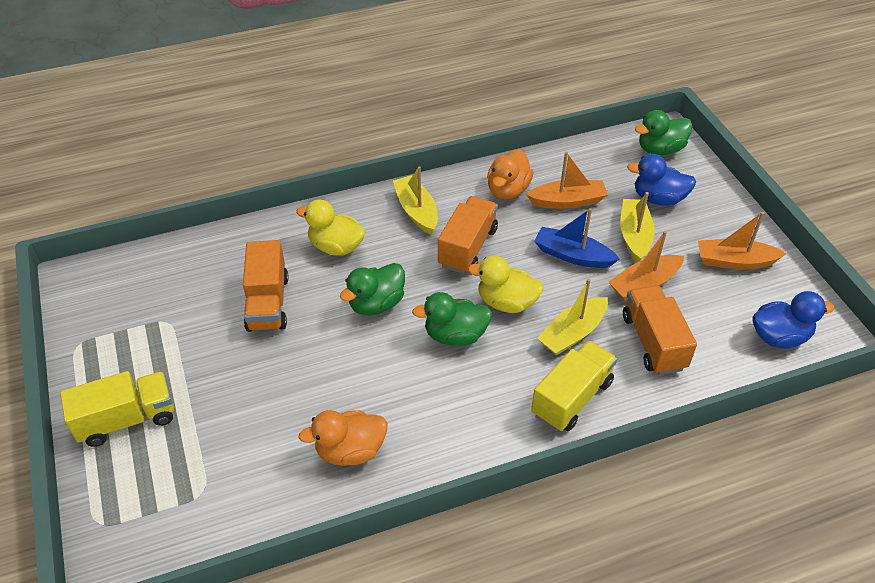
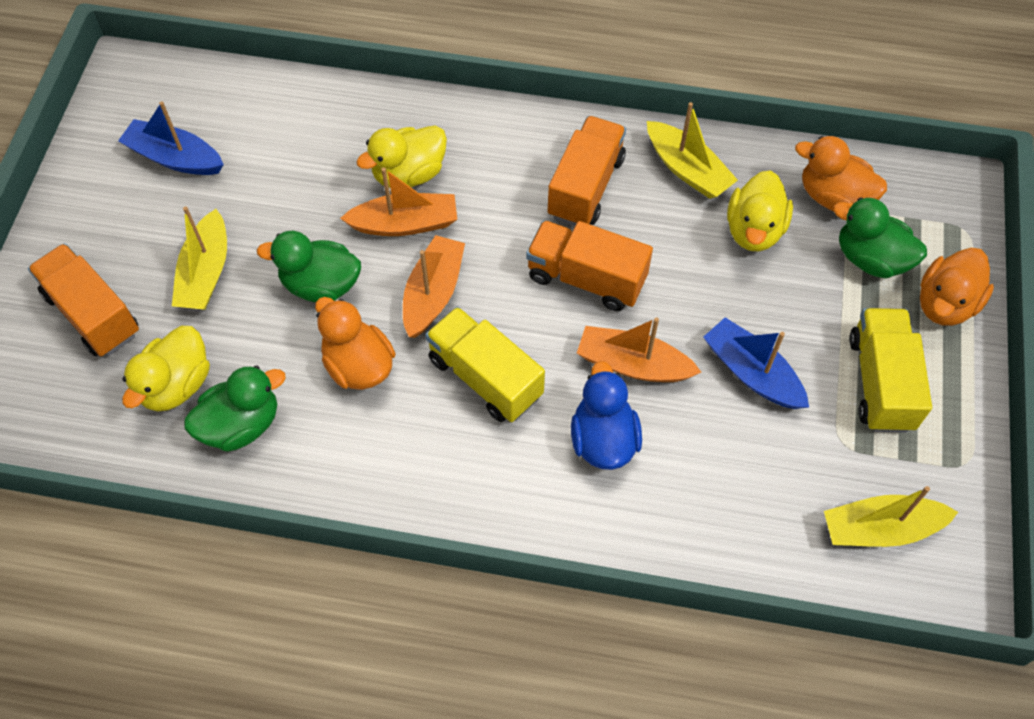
blue boat: [534,208,619,268] = 1 -> [118,101,224,175] [703,318,809,409] = 2
blue duck: [627,154,696,206] [753,291,834,349] = 2 -> [571,361,642,470] = 1
orange duck: [298,410,387,466] [487,149,533,200] = 2 -> [315,297,396,390] [795,136,887,211] [920,248,994,326] = 3
yellow duck: [296,200,365,255] [468,256,544,313] = 2 -> [122,326,210,412] [356,125,447,188] [727,170,793,251] = 3

